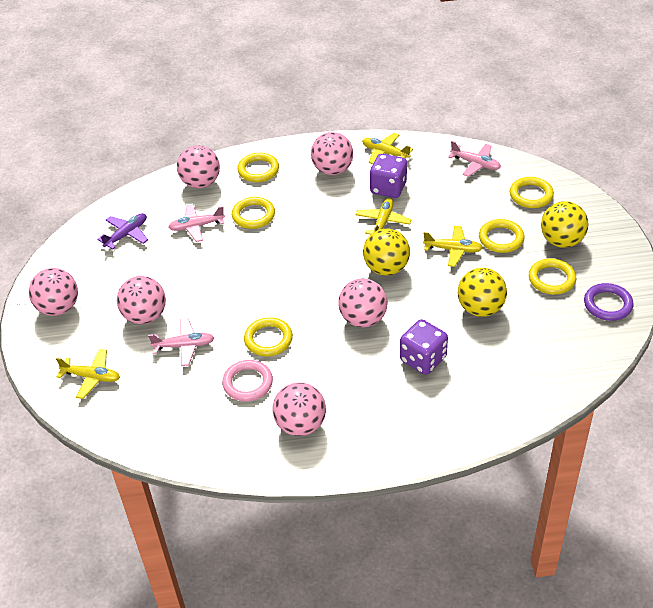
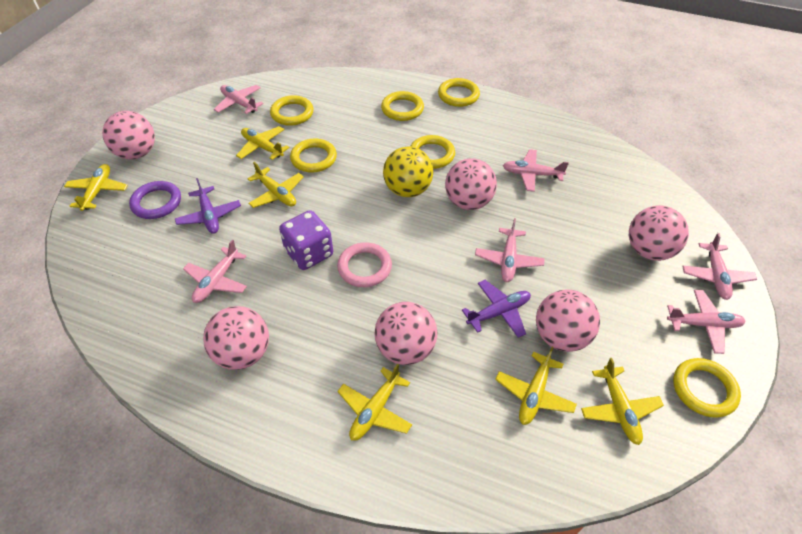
pink plane: [148,318,214,366] [168,204,225,242] [448,141,501,177] = 3 -> [183,239,247,303] [214,85,264,114] [475,218,545,282] [503,149,569,192] [667,290,746,354] [682,233,757,300] = 6
purple dice: [370,154,407,198] [400,319,448,375] = 2 -> [279,210,333,270] = 1
purple plane: [98,213,148,250] = 1 -> [175,178,241,234] [462,280,531,338] = 2
yellow ball: [363,228,410,276] [458,268,507,317] [541,201,588,248] = 3 -> [383,147,433,197] = 1
yellow plane: [56,349,120,399] [355,198,412,235] [362,133,413,164] [423,226,483,267] = 4 -> [64,164,128,211] [236,126,290,160] [248,162,304,208] [337,364,412,441] [495,347,577,425] [581,358,664,445] = 6

